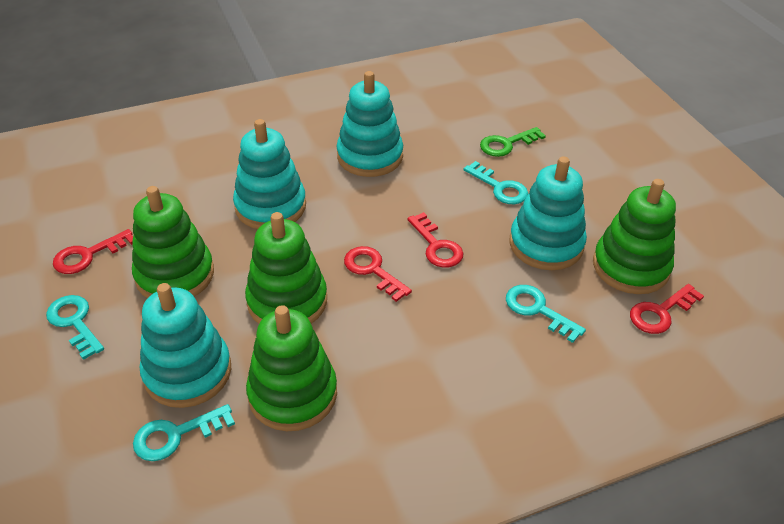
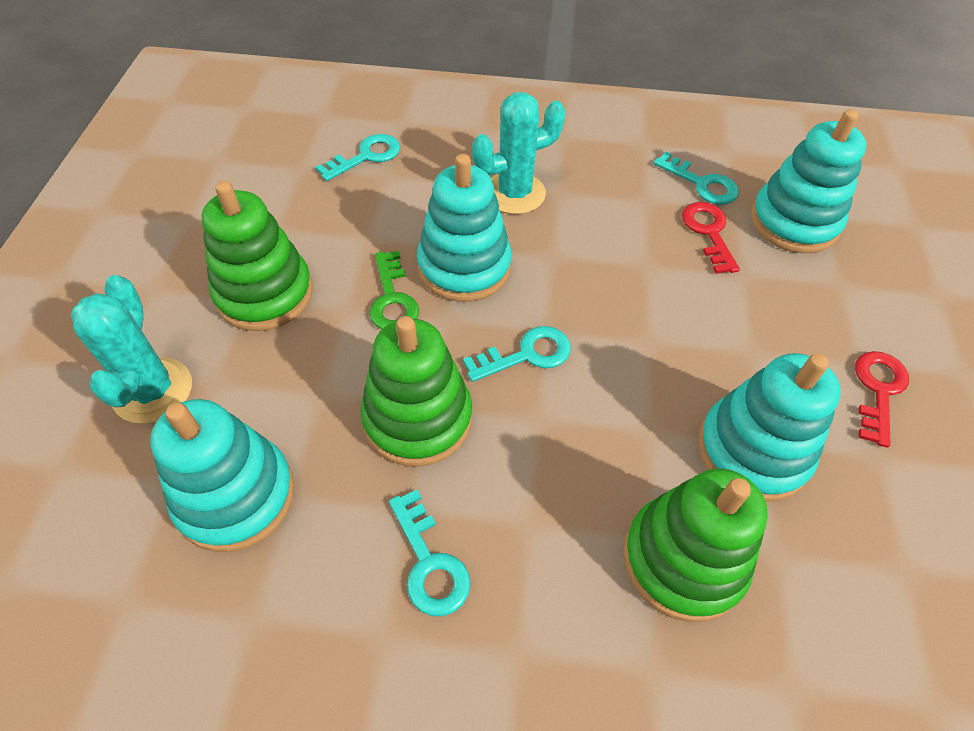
green stacking toy: [132,186,214,298] [245,212,327,324] [246,305,337,431] [593,179,676,294] = 4 -> [201,181,313,331] [360,316,472,467] [623,469,768,622] = 3
red key: [53,229,133,274] [344,246,412,302] [407,212,463,268] [630,284,704,334] = 4 -> [682,202,740,274] [855,351,909,448] = 2
turquoise cactus: none = 0 -> [71,275,192,424] [472,92,566,214] = 2

